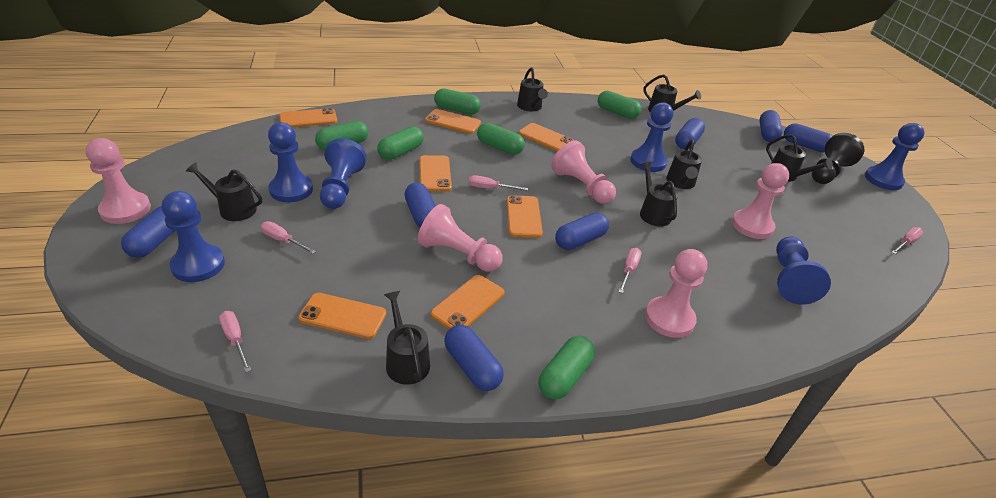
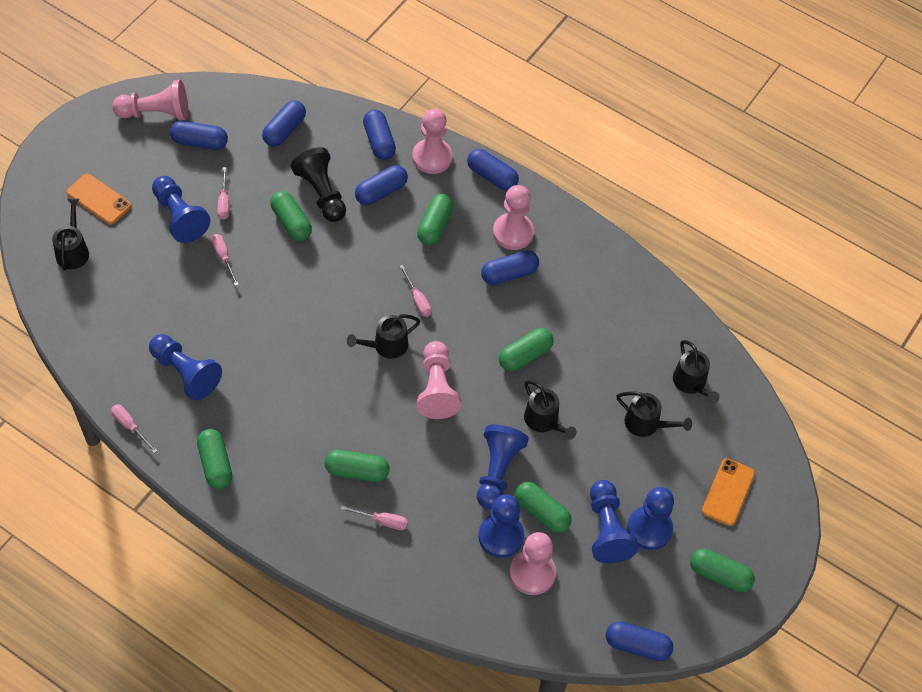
black watering can: [186,162,262,221] [384,291,430,385] [517,67,548,111] [640,162,678,226] [643,74,701,112] [666,139,702,189] [766,134,833,182] = 7 -> [52,198,89,270] [347,314,420,359] [524,380,577,440] [617,392,692,437] [673,340,719,404] = 5
green capsule: [315,121,368,150] [377,126,424,160] [434,88,481,115] [477,123,525,155] [538,335,595,400] [598,91,641,119] = 6 -> [197,429,232,489] [270,191,312,241] [325,450,390,482] [417,194,453,245] [499,328,554,371] [515,482,572,533] [690,549,755,592] = 7
orange phone: [279,108,338,127] [298,293,386,339] [420,155,452,191] [425,109,481,134] [431,275,505,329] [507,195,543,238] [519,123,574,151] = 7 -> [67,174,131,225] [702,458,755,526] = 2

